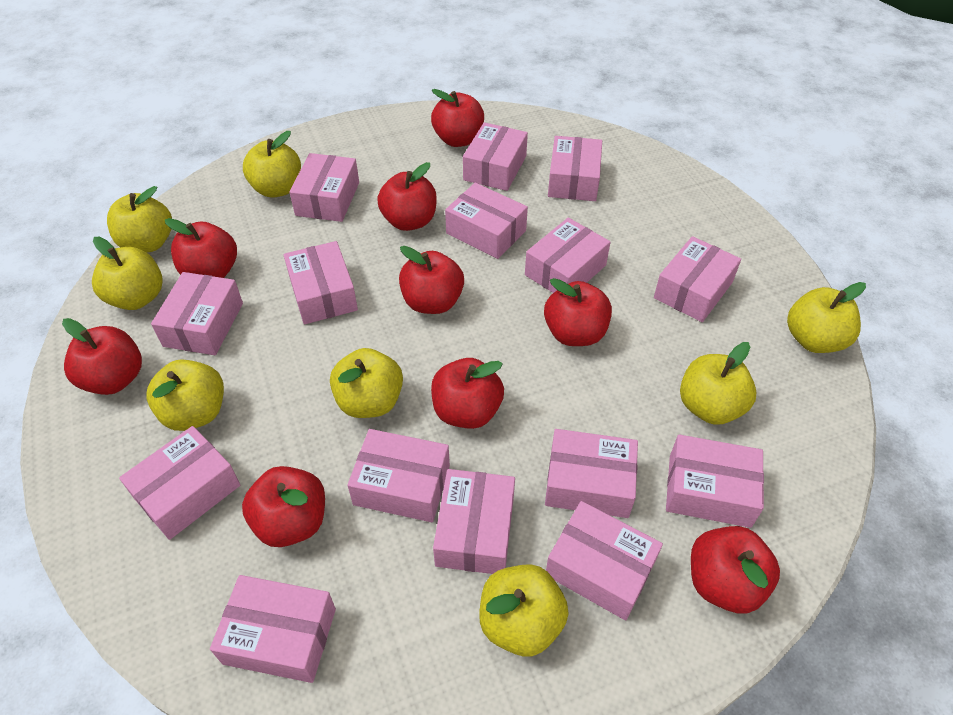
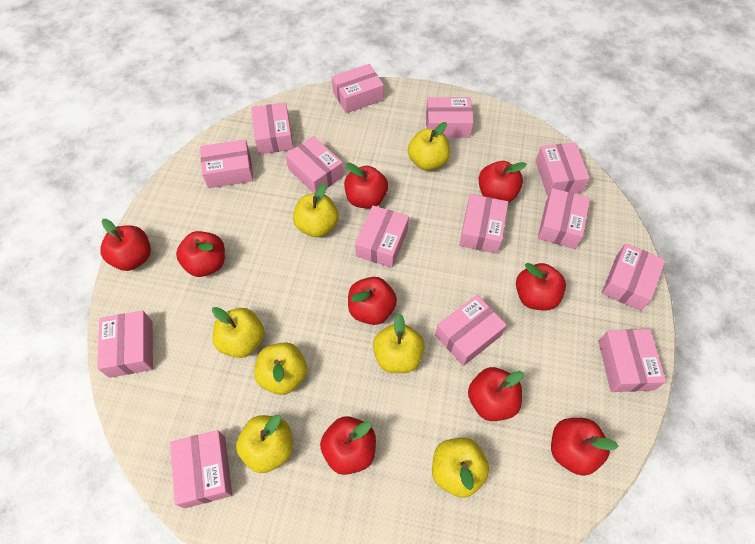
pink box: [119,426,240,540] [151,272,243,355] [210,575,336,683] [284,241,358,324] [289,153,359,222] [347,429,450,522] [433,469,515,574] [445,183,528,259] [463,122,528,191] [525,218,610,293] [545,429,638,518] [546,501,663,620] [548,136,602,201] [654,236,741,322] [666,434,764,528] = 15 -> [97,311,153,378] [170,430,232,508] [200,139,253,188] [251,103,294,154] [285,136,344,194] [332,64,384,113] [355,205,409,268] [426,97,474,138] [435,295,507,366] [459,194,508,254] [536,143,590,196] [538,188,590,249] [598,329,666,392] [602,243,665,311] = 14
yellow apple: [92,237,163,310] [107,186,172,253] [146,359,224,431] [243,131,301,198] [330,348,403,418] [479,564,569,656] [680,342,756,425] [787,282,866,353] = 8 -> [212,307,264,358] [236,415,293,473] [254,342,307,395] [293,183,339,237] [373,314,425,373] [408,122,450,171] [432,438,489,498] = 7

